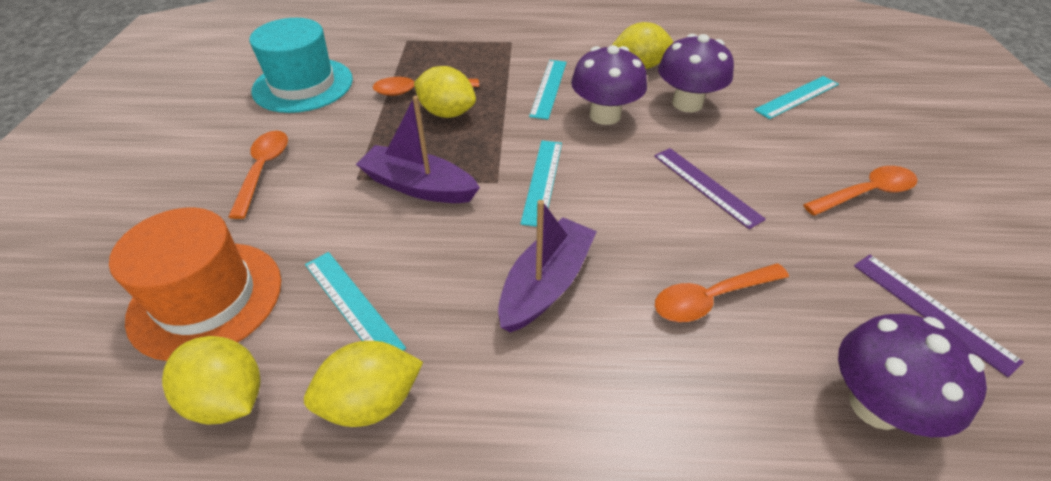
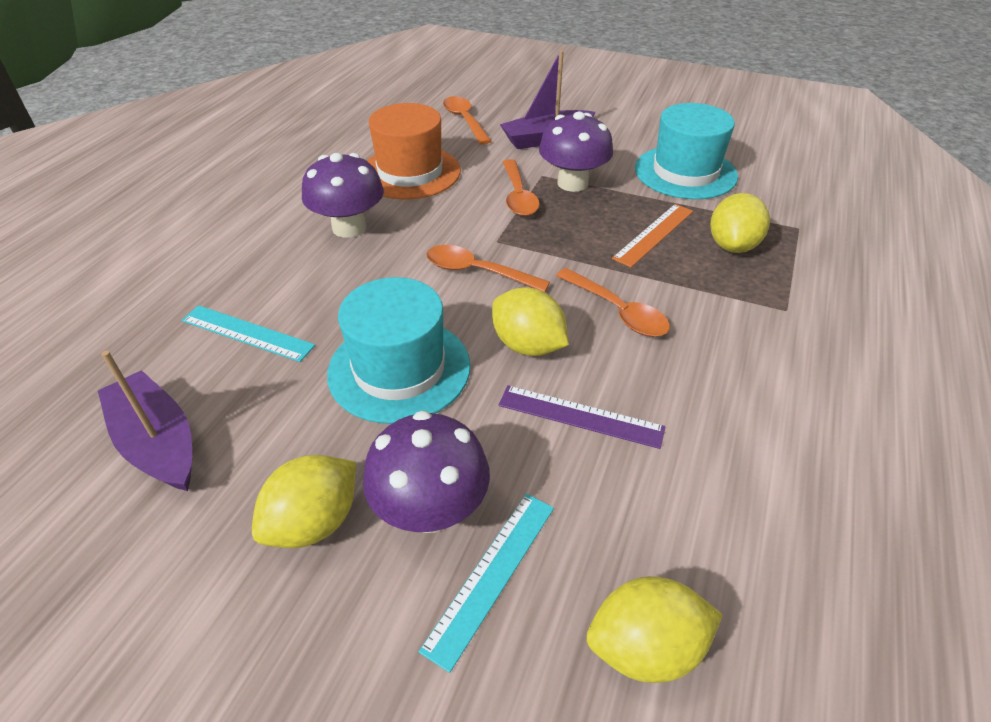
orange ruler: none = 0 -> [612,204,693,267] = 1
purple ruler: [654,148,766,229] [854,255,1024,377] = 2 -> [499,385,665,449] = 1
turquoise hat: [249,18,353,113] = 1 -> [327,277,470,424] [635,103,738,199] = 2
turquoise ruler: [305,252,406,350] [520,141,562,227] [529,60,567,120] [754,76,839,119] = 4 -> [182,305,315,362] [419,494,554,673] = 2

